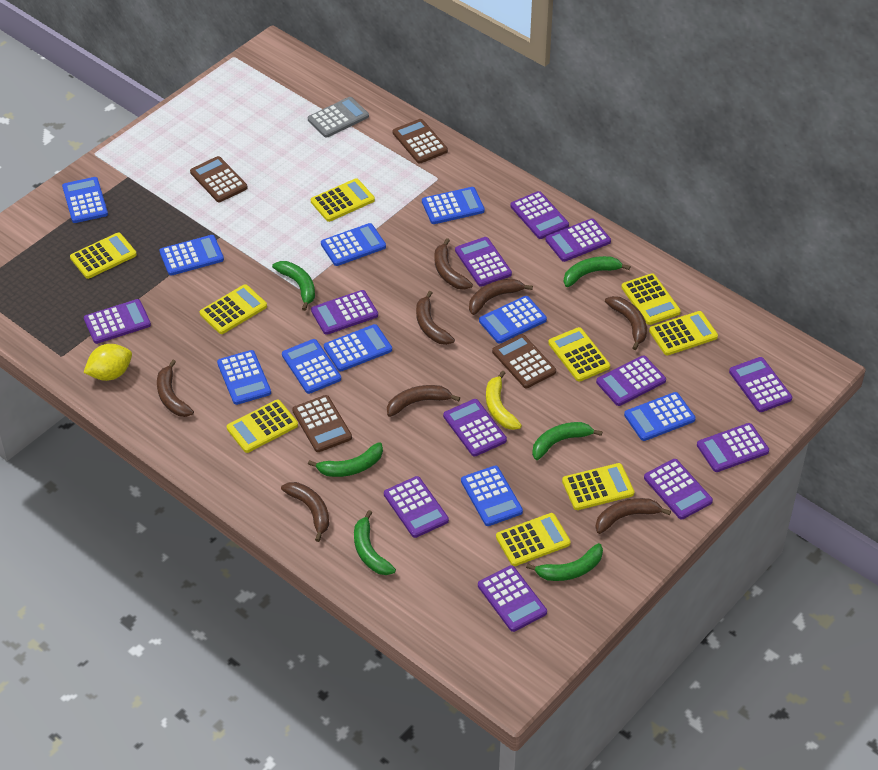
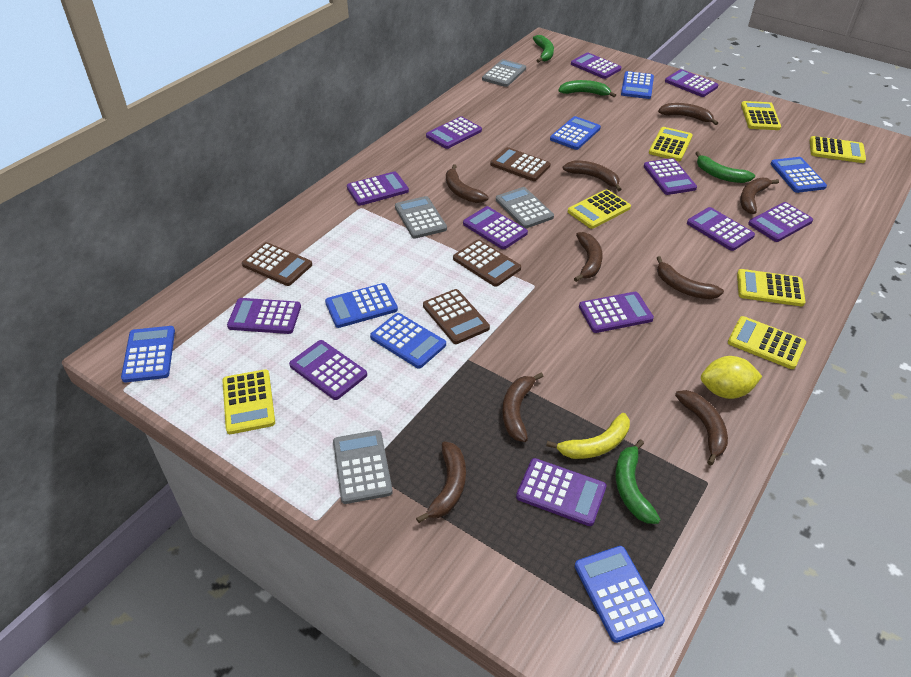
blue calculator: [62,177,108,223] [159,235,224,276] [217,350,271,405] [282,339,341,394] [321,223,386,266] [324,324,392,371] [422,187,485,224] [461,466,523,526] [479,296,547,344] [624,392,696,441] = 10 -> [121,326,175,382] [325,283,398,328] [370,313,446,368] [550,116,601,150] [575,546,665,643] [621,71,654,99] [771,157,827,193] = 7
brown banana: [157,360,194,417] [281,482,329,542] [387,385,460,417] [416,291,455,345] [434,238,473,290] [469,279,533,315] [596,498,671,534] [605,296,647,350] = 8 -> [416,441,466,523] [446,164,489,203] [502,373,544,442] [563,160,622,191] [574,232,603,282] [657,256,724,299] [658,103,718,125] [675,390,728,465] [740,178,779,214] = 9
green banana: [272,261,315,311] [308,442,383,477] [354,510,396,575] [526,543,603,581] [532,422,603,460] [564,256,631,287] = 6 -> [533,35,554,63] [559,80,616,97] [616,439,661,524] [696,151,755,183] = 4
grey calculator: [308,97,369,138] = 1 -> [333,430,393,504] [395,196,447,239] [482,59,526,87] [496,187,554,229] = 4
yellow calculator: [70,233,137,279] [200,284,267,334] [227,400,298,453] [311,178,375,222] [496,513,571,566] [548,327,610,382] [562,463,634,510] [621,273,681,325] [649,311,718,355] = 9 -> [222,369,275,434] [568,189,631,229] [649,127,693,161] [728,316,806,369] [737,269,806,306] [741,101,781,130] [810,136,866,163] = 7

